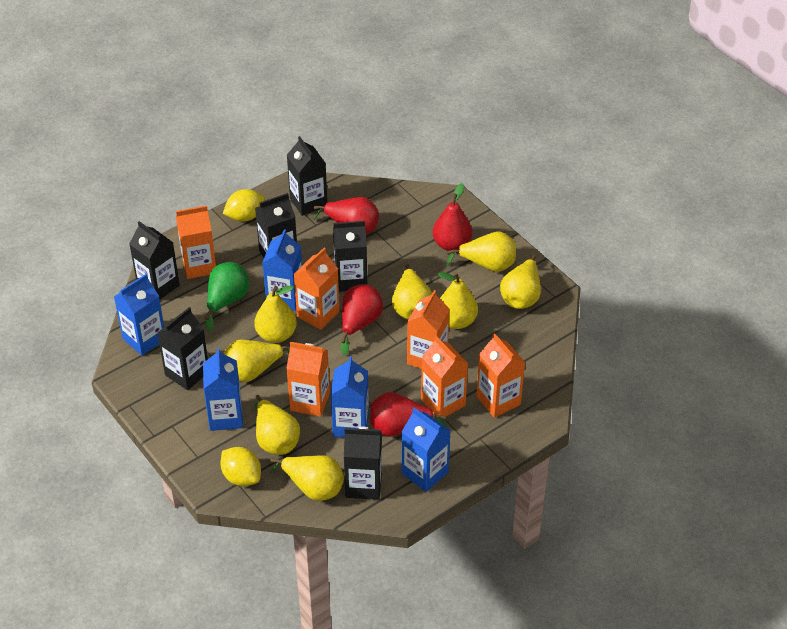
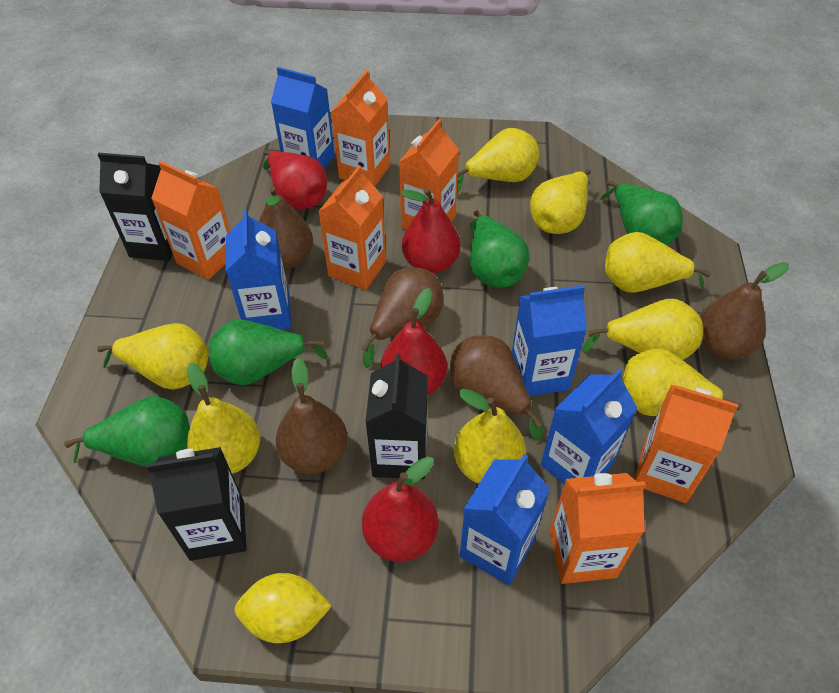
black carton: [129,221,180,299] [157,307,208,390] [255,193,297,258] [287,136,327,216] [333,221,367,292] [344,427,382,500] = 6 -> [97,153,173,261] [146,447,246,561] [366,353,428,479] = 3
brown pear: none = 0 -> [259,186,313,269] [276,358,348,474] [362,267,443,368] [450,335,543,441] [700,262,789,359] = 5
green pear: [205,262,249,332] = 1 -> [64,396,190,467] [209,319,328,385] [469,210,529,288] [600,180,683,245] = 4
yellow lemon: [220,447,261,486] [223,189,265,221] = 2 -> [235,573,332,643] = 1

